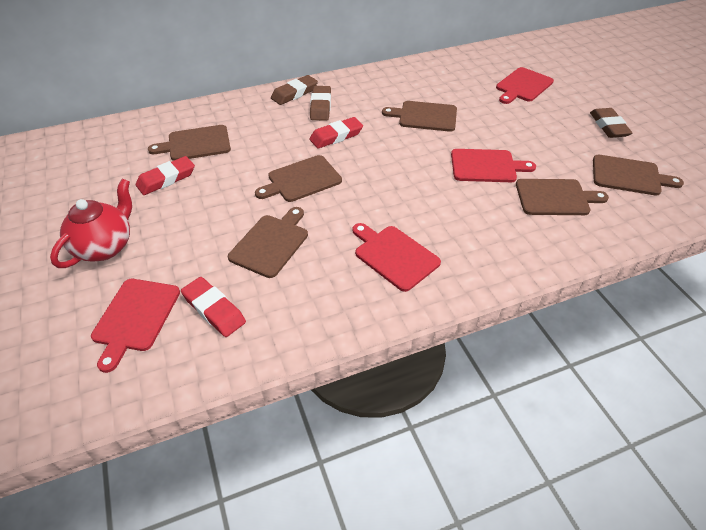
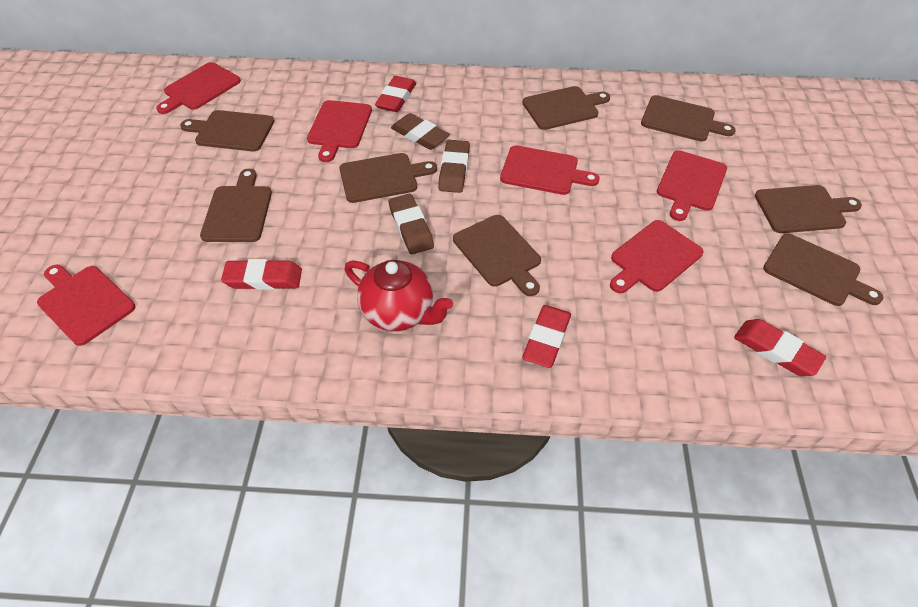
brown cutting board: [148,125,231,161] [228,207,308,278] [255,155,342,202] [382,101,457,132] [516,179,609,215] [593,155,684,196] = 6 -> [180,110,274,152] [200,169,272,242] [339,153,437,203] [453,215,541,296] [522,86,610,130] [641,95,736,142] [755,185,862,233] [763,233,883,306] = 8
red cutting board: [91,279,180,373] [352,223,441,292] [451,149,536,182] [496,67,554,104] = 4 -> [37,265,136,346] [156,62,241,114] [307,100,372,162] [500,145,600,195] [610,220,704,293] [657,150,727,221] = 6
red eraser: [136,156,195,195] [181,277,246,337] [309,117,363,149] = 3 -> [221,259,302,290] [375,76,416,112] [522,305,571,368] [734,319,826,376] = 4

